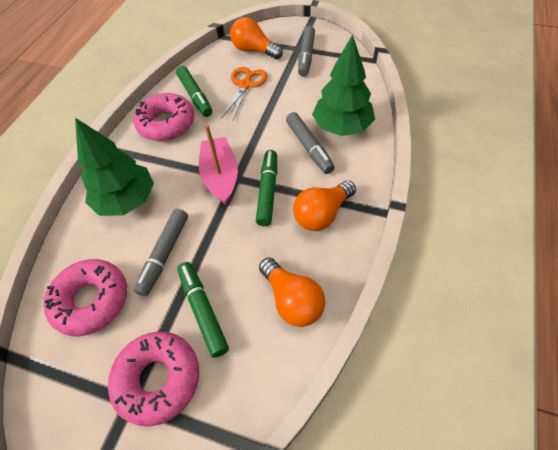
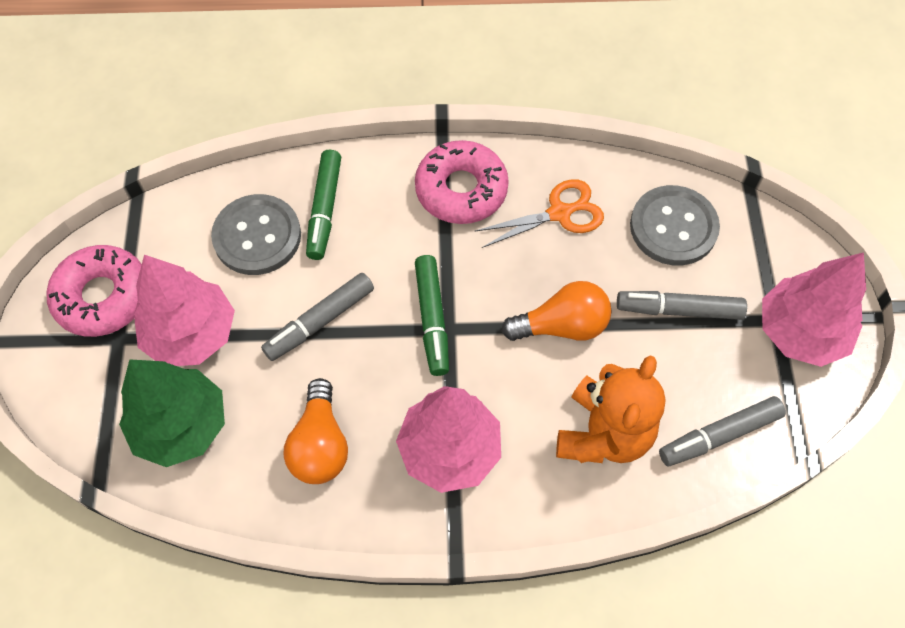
green marker: [176,66,212,117] [177,262,229,358] [256,150,277,226] = 3 -> [306,150,341,260] [415,255,449,376] = 2
green tree: [75,118,154,216] [312,34,375,136] = 2 -> [119,359,225,467] = 1
grey button: none = 0 -> [211,194,301,275] [630,185,720,265] = 2
orange light bulb: [230,17,283,59] [259,257,325,327] [293,180,356,231] = 3 -> [284,378,348,484] [501,281,612,341] = 2
orange teddy bear: none = 0 -> [556,355,666,463] = 1
pink boat: [199,125,238,205] = 1 -> none = 0
pink donut: [44,259,127,336] [108,332,199,426] [133,93,194,141] = 3 -> [47,245,142,337] [415,140,509,224] = 2
pink tree: none = 0 -> [134,255,235,366] [396,386,501,493] [762,252,866,367] = 3

